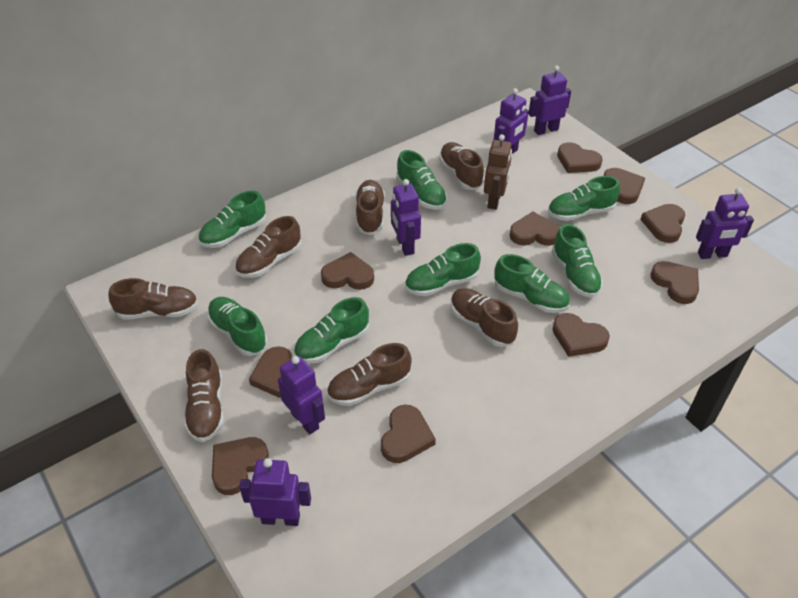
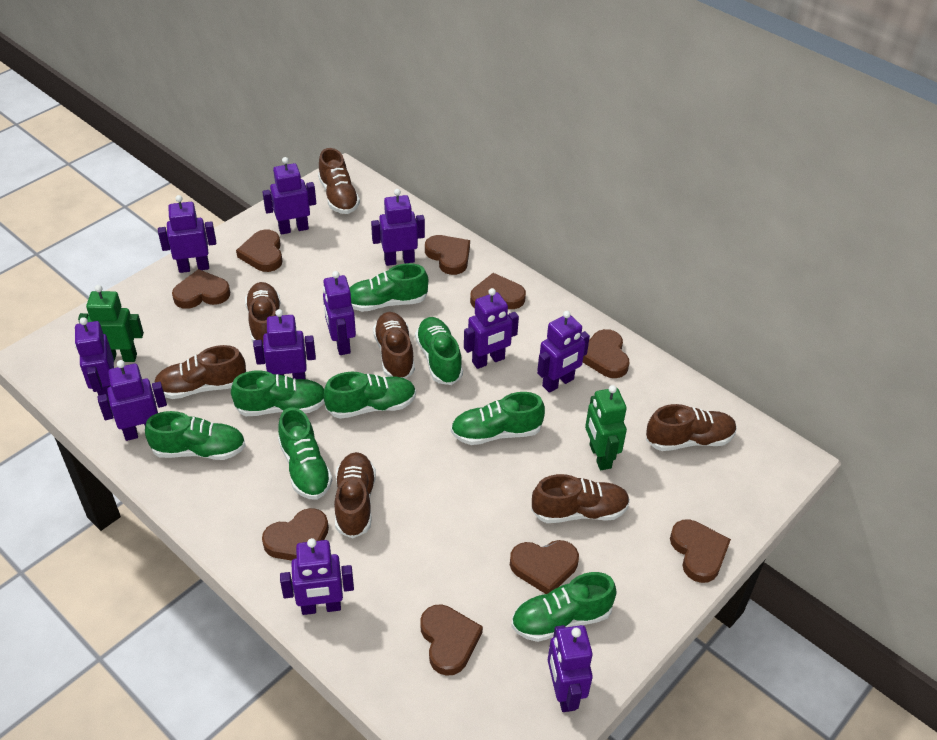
brown heart: [212,437,269,495] [249,346,292,398] [321,252,374,290] [381,405,436,463] [510,212,560,246] [552,313,610,357] [557,142,603,173] [604,168,645,204] [640,204,685,243] [650,261,699,304] = 10 -> [172,269,230,309] [236,230,282,272] [262,508,329,561] [420,604,483,676] [425,235,470,275] [470,273,526,309] [510,540,579,594] [583,329,629,378] [670,519,731,583] = 9
brown robot: [484,134,512,210] = 1 -> none = 0
green robot: none = 0 -> [78,285,144,362] [585,385,627,470] = 2
purple robot: [239,458,311,526] [278,356,325,434] [391,179,421,256] [494,88,529,154] [528,65,571,135] [696,188,754,259] = 6 -> [75,317,114,400] [97,360,167,441] [158,195,216,273] [253,309,316,379] [262,157,316,235] [280,538,354,615] [323,271,356,355] [371,189,425,266] [464,288,519,369] [537,311,590,393] [548,625,593,712] = 11

